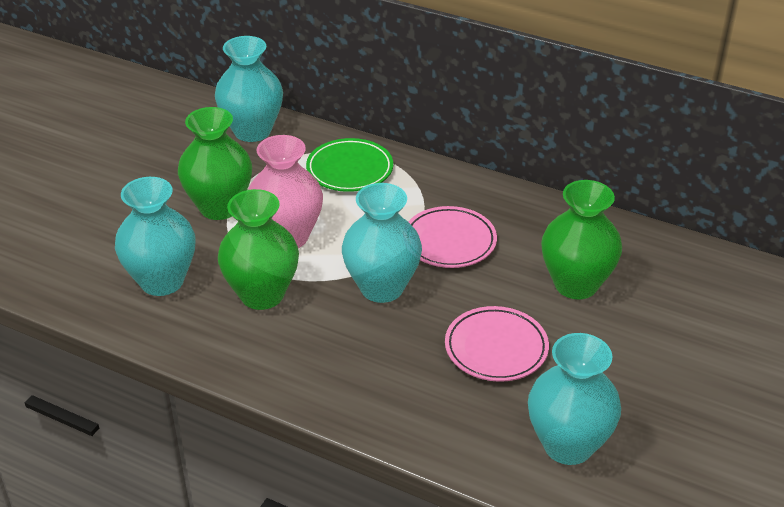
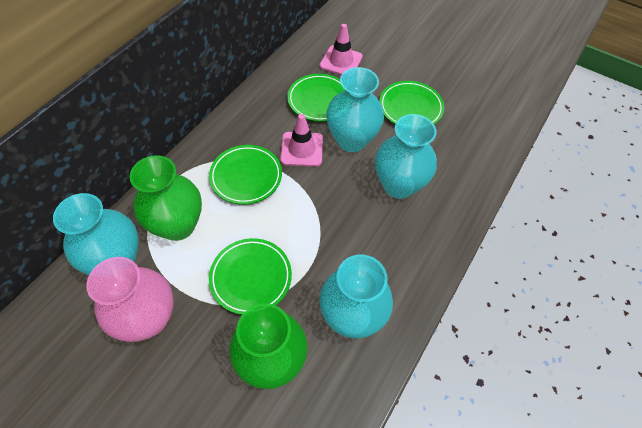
green plate: [306,138,393,192] = 1 -> [209,145,282,205] [209,238,292,315] [287,74,344,122] [379,81,444,124] = 4
green vase: [178,107,252,220] [218,189,299,310] [541,180,622,299] = 3 -> [130,155,202,241] [229,303,308,389] = 2
pink plate: [408,206,497,268] [445,306,549,382] = 2 -> none = 0
pink traffic cone: none = 0 -> [280,114,323,167] [320,24,363,75] = 2

